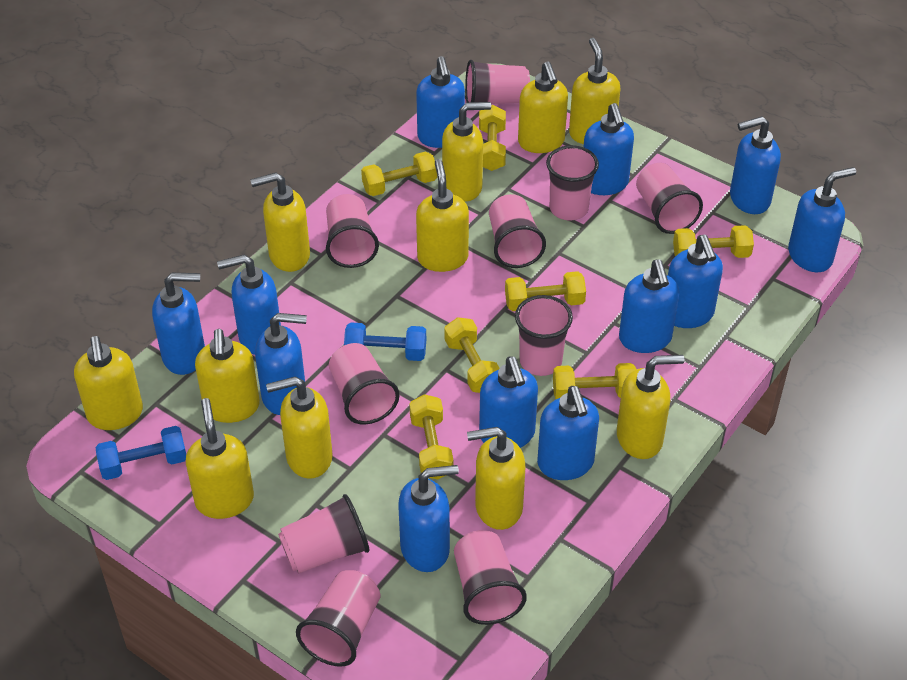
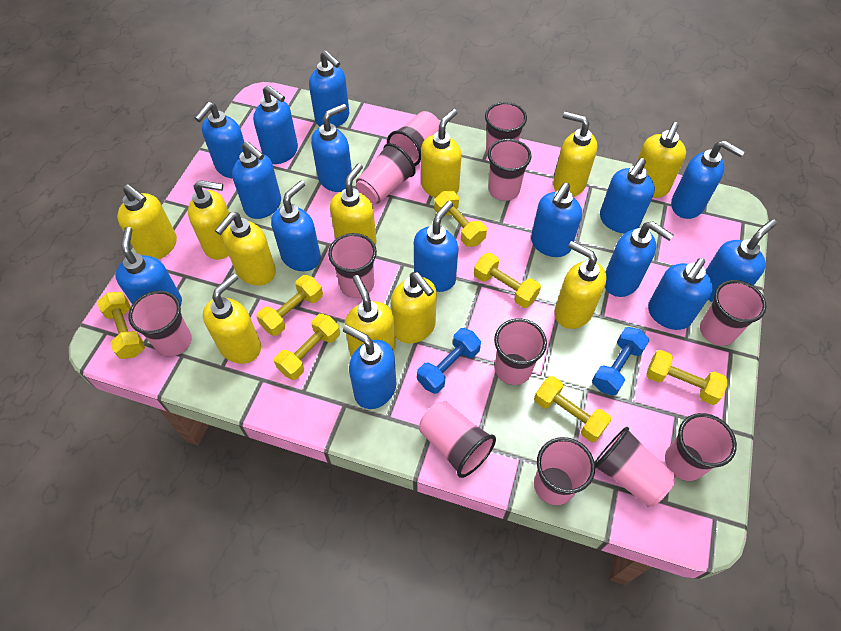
blue soap dispenser: [152,273,205,375] [217,255,281,355] [255,313,307,415] [398,465,459,572] [416,56,465,148] [479,357,538,448] [537,386,599,480] [583,103,634,195] [619,259,679,353] [668,235,723,328] [730,116,781,214] [788,167,856,272] = 12 -> [115,227,182,306] [195,102,245,178] [232,141,281,219] [253,85,298,164] [271,180,321,271] [309,50,349,127] [311,104,352,192] [343,325,396,409] [414,201,459,292] [531,183,582,257] [600,158,655,234] [605,221,674,297] [648,258,713,330] [671,140,745,219] [705,219,777,302] = 15
pink cup: [278,494,369,574] [296,570,380,667] [326,194,379,268] [329,343,399,424] [454,530,527,625] [465,60,530,104] [489,194,546,268] [515,295,573,376] [546,145,599,220] [636,163,703,234] = 10 -> [128,291,192,357] [328,233,377,298] [356,143,416,204] [387,111,440,166] [419,401,496,478] [485,102,527,156] [488,139,532,201] [494,318,547,385] [534,437,595,505] [594,427,676,506] [665,413,737,481] [700,280,767,346] = 12

